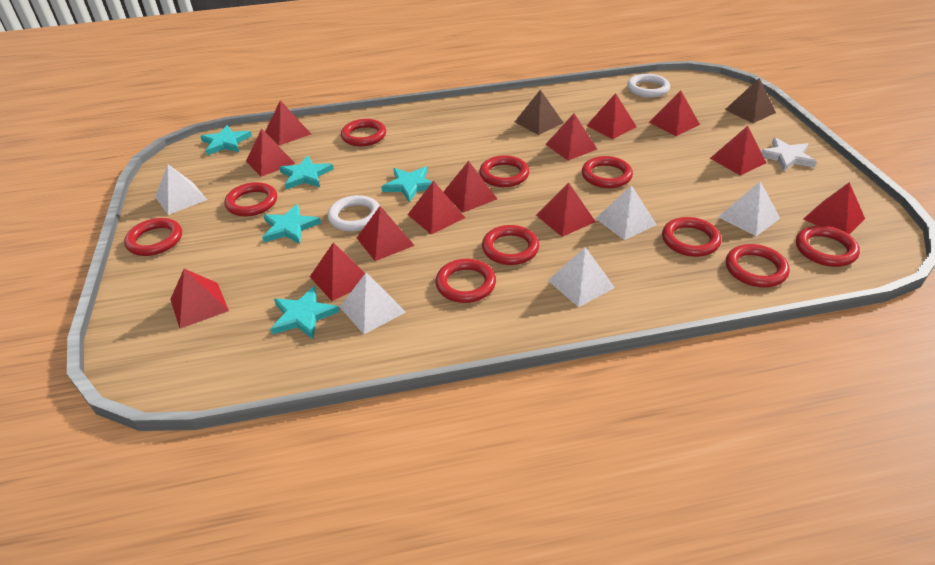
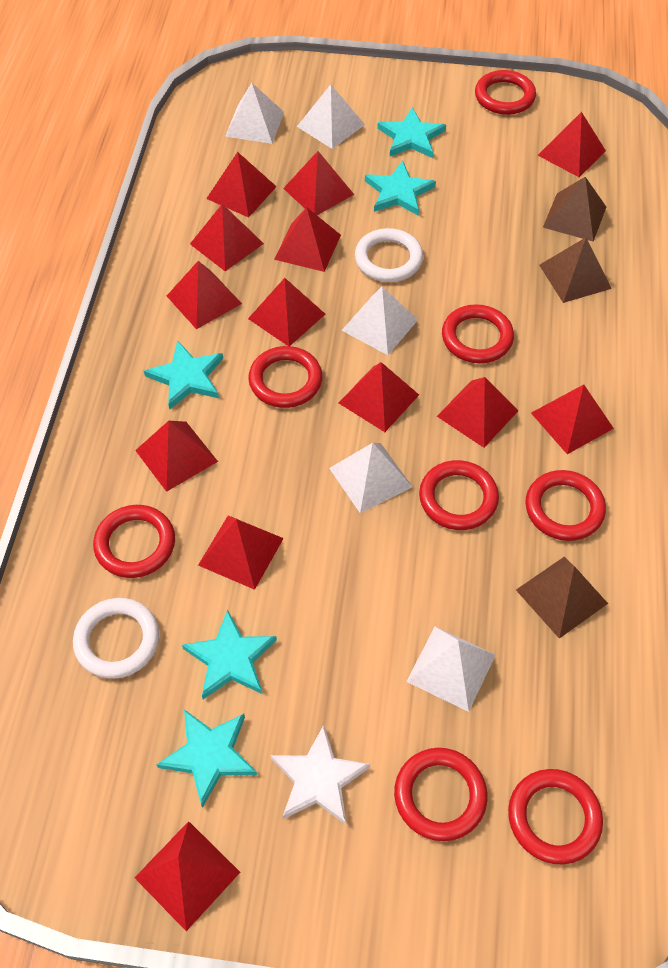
brown pyramid: [515,90,563,135] [725,78,776,123] = 2 -> [516,557,608,639] [539,237,612,303] [543,177,606,242] = 3
red ring: [124,218,182,256] [224,182,277,216] [341,119,386,146] [435,259,496,303] [479,155,529,187] [482,225,539,265] [582,156,633,188] [662,217,721,257] [726,244,790,287] [796,226,860,267] = 10 -> [93,505,175,578] [248,346,322,408] [394,748,487,841] [419,460,499,530] [442,304,514,363] [475,70,536,115] [508,769,603,865] [525,470,606,541] = 8

